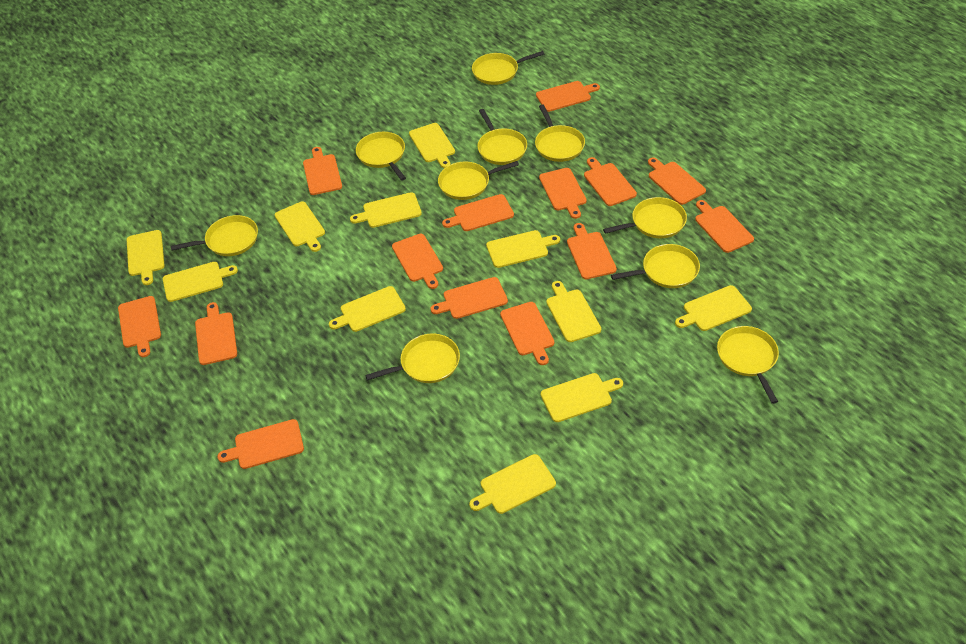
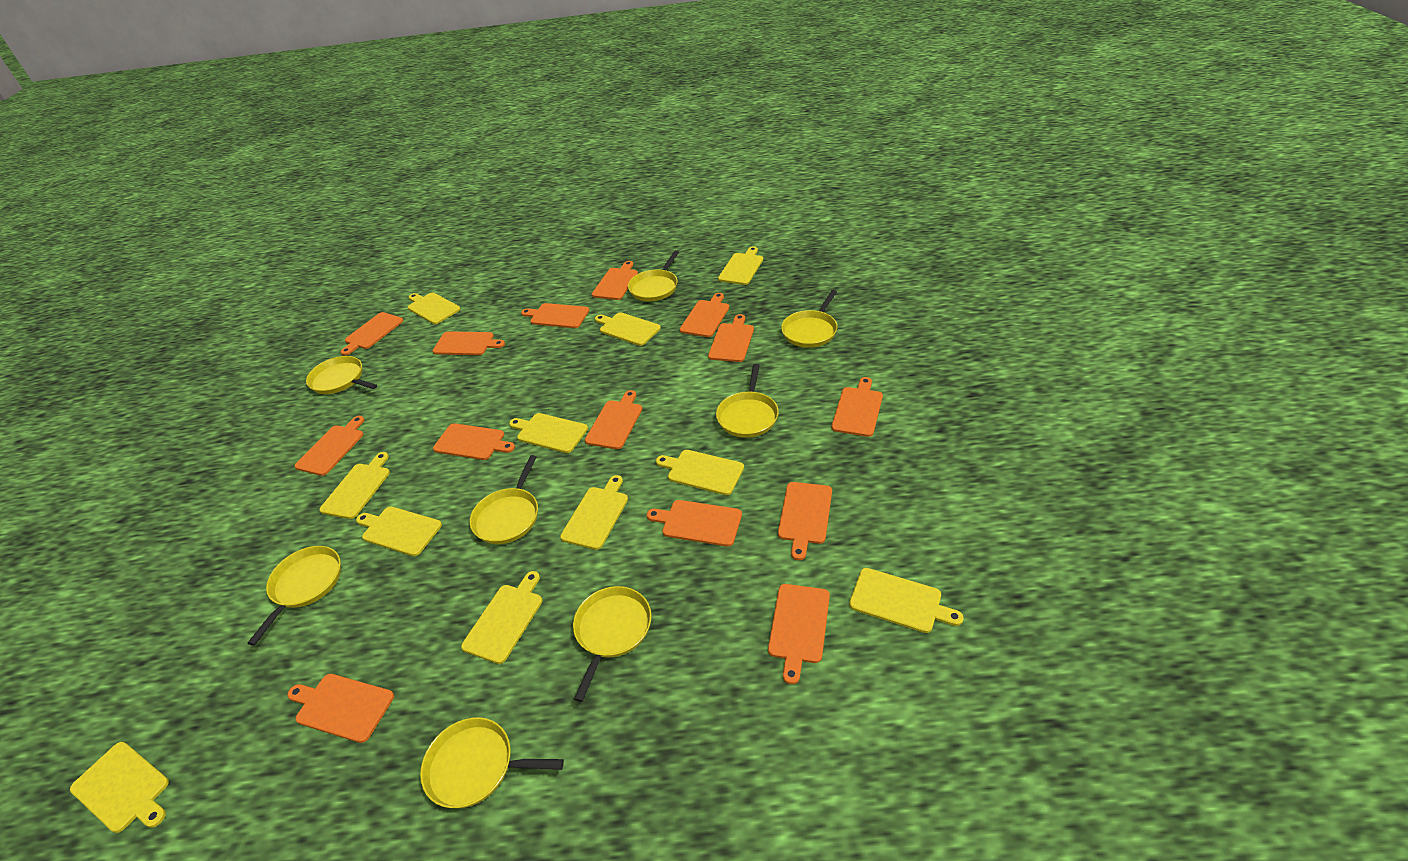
yellow pan: [171,215,258,256] [356,132,406,181] [365,334,460,383] [438,161,519,200] [472,51,544,85] [477,109,527,165] [535,104,585,162] [603,197,687,238] [611,244,700,288] [717,326,779,404] = 10 -> [247,546,341,646] [306,356,377,394] [420,717,564,808] [470,455,538,544] [573,586,651,702] [628,251,679,301] [716,364,779,438] [781,290,838,348] = 8

